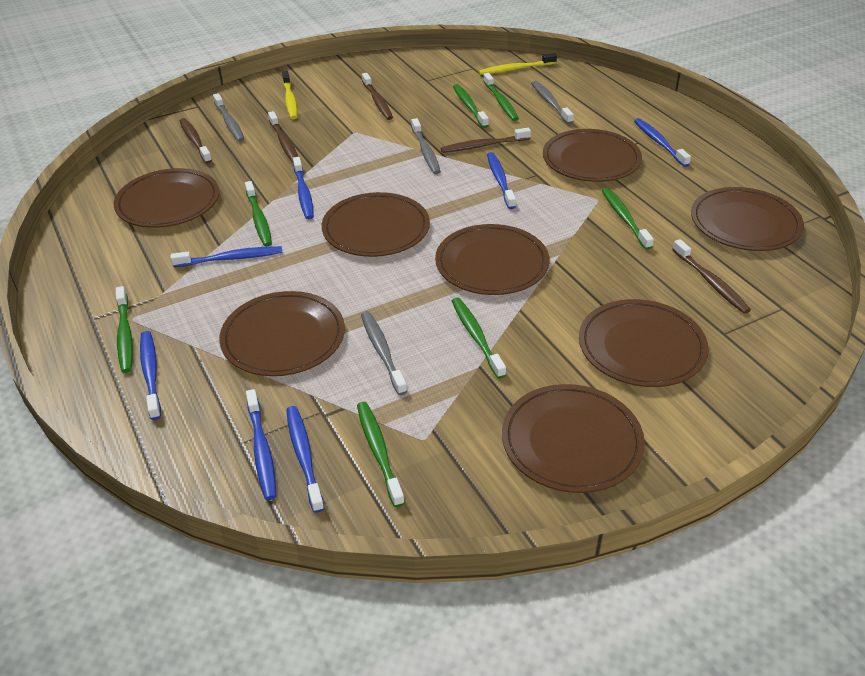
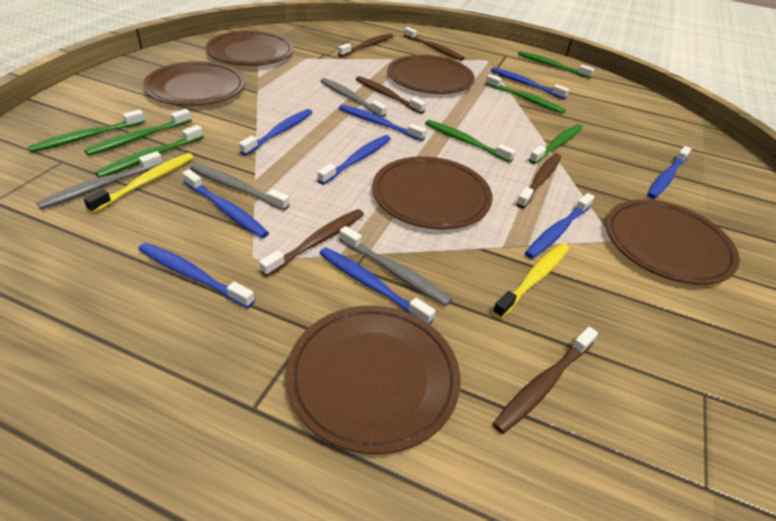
blue toothbrush: [140,331,161,420] [171,246,282,267] [246,389,276,500] [286,406,324,513] [293,157,314,219] [487,152,516,209] [634,118,691,167] = 7 -> [138,243,255,308] [182,169,269,238] [239,109,313,156] [318,135,391,185] [319,247,435,324] [339,105,426,141] [491,67,569,99] [525,193,594,259] [647,146,691,199] = 9
brown plate: [114,168,219,228] [219,291,345,376] [322,192,430,257] [435,224,550,295] [502,384,645,493] [543,129,642,182] [579,299,709,387] [691,187,804,251] = 8 -> [143,61,245,106] [206,31,294,66] [286,306,461,454] [372,156,493,229] [388,55,475,94] [606,199,740,285] = 6
brown toothbrush: [180,118,212,164] [268,111,298,163] [362,73,393,120] [441,128,531,153] [672,239,751,314] = 5 -> [259,209,364,277] [338,33,393,57] [356,76,426,114] [404,27,464,61] [493,327,598,434] [516,153,561,209] = 6

